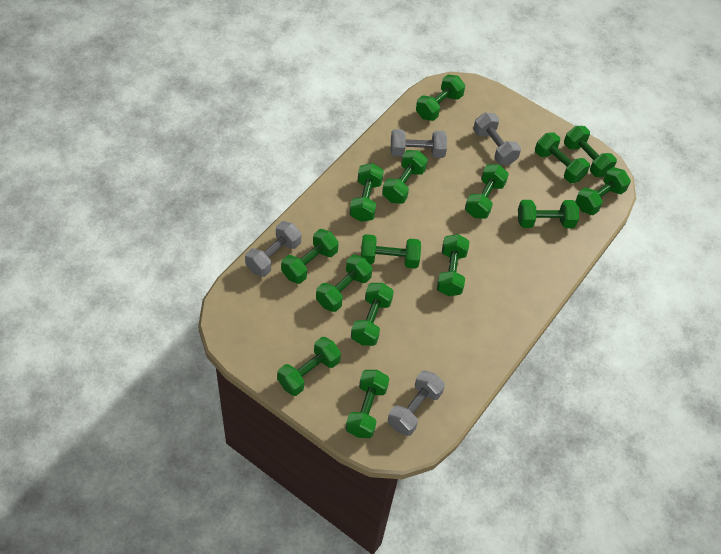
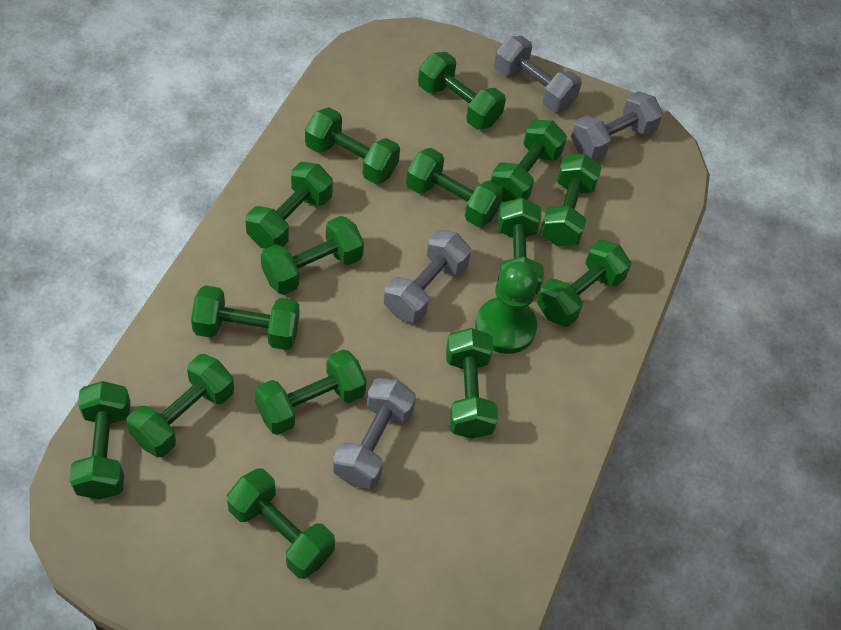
green pawn: none = 0 -> [475,261,538,354] = 1

